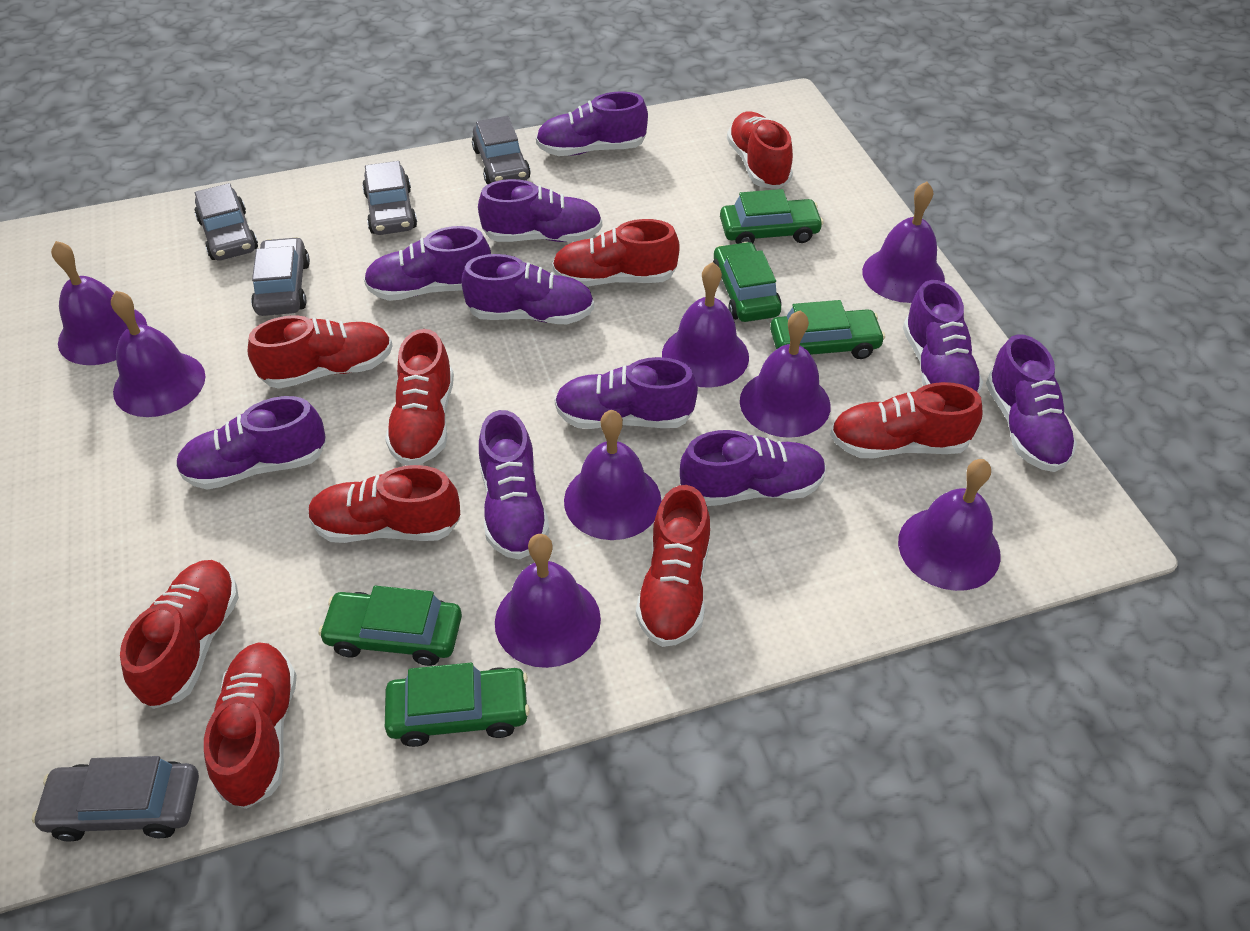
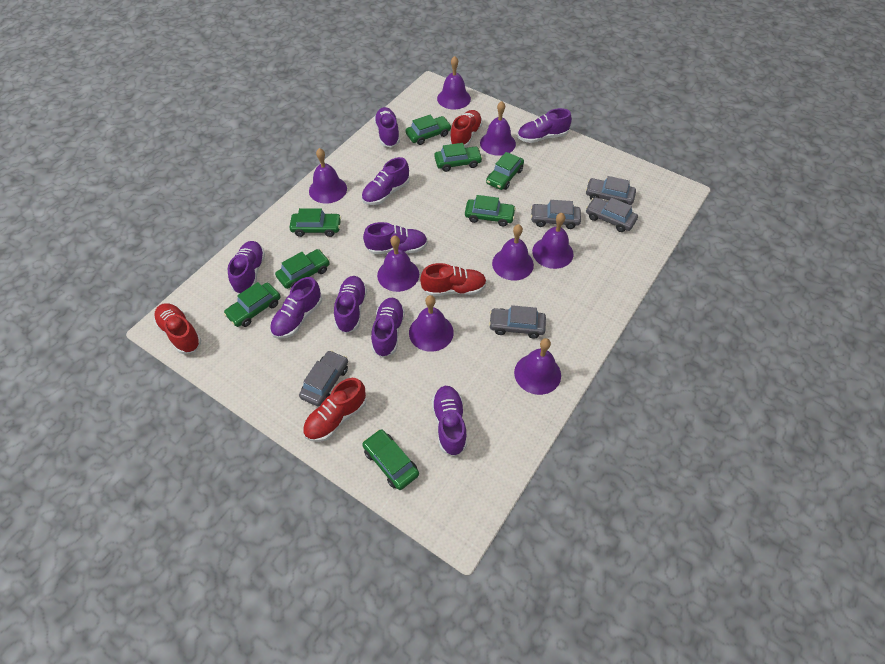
green car: [318,586,462,666] [385,663,530,747] [713,242,782,322] [720,189,823,244] [770,300,885,359] = 5 -> [224,282,281,327] [275,249,330,289] [289,208,341,237] [362,429,419,490] [406,115,452,145] [434,143,483,172] [465,195,516,226] [486,152,524,190] = 8
purple shoe: [176,396,326,490] [364,226,491,301] [461,254,594,324] [478,179,602,242] [479,410,549,560] [536,91,648,156] [555,357,698,429] [680,430,826,506] [903,280,983,393] [986,334,1077,472] = 10 -> [228,241,265,294] [270,277,322,339] [334,276,367,333] [362,157,410,205] [363,222,428,254] [371,298,405,358] [374,107,400,148] [432,386,467,456] [517,108,572,143] = 9
red shoe: [120,560,239,709] [204,642,297,809] [248,315,393,389] [308,465,460,543] [385,329,454,466] [552,219,680,287] [636,485,710,647] [727,112,793,189] [830,382,982,458] = 9 -> [153,303,202,354] [303,378,367,442] [420,263,487,296] [449,110,483,148] = 4

